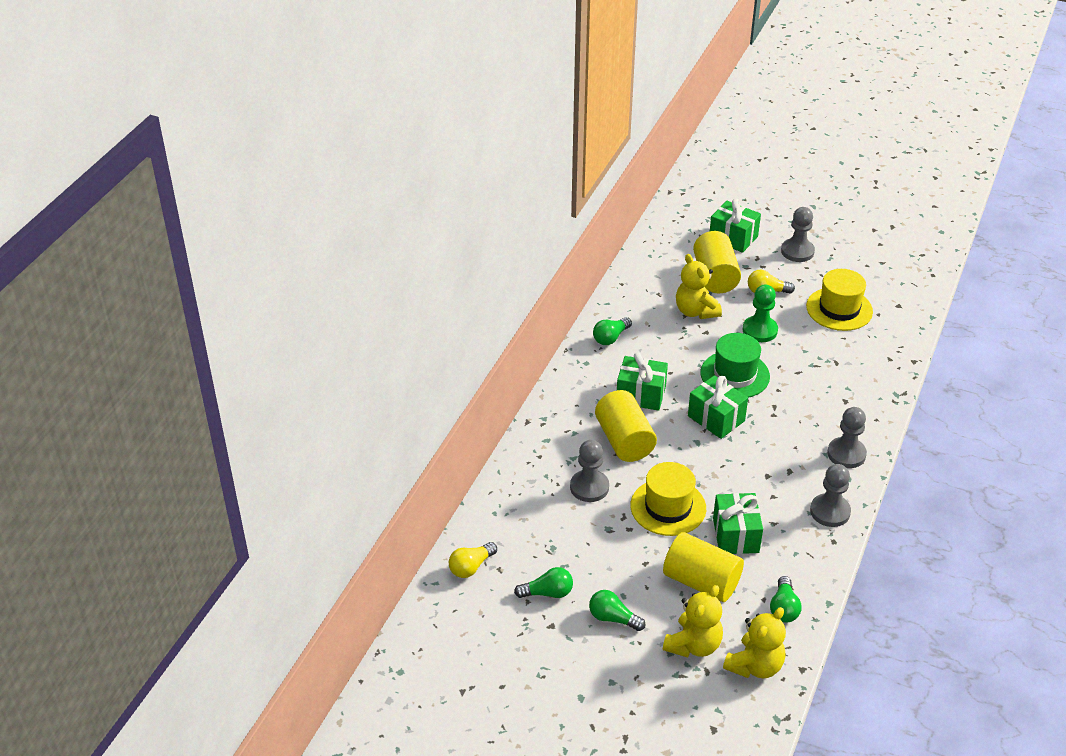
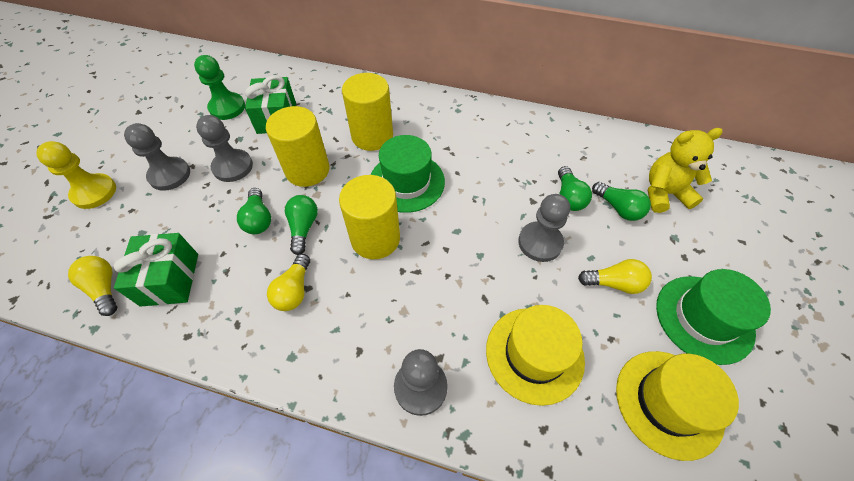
green gift: [617,352,668,411] [688,375,748,439] [710,198,761,253] [713,493,763,554] = 4 -> [113,233,198,307] [245,75,296,134] = 2
green hat: [700,333,770,398] = 1 -> [371,135,445,213] [656,269,771,365] = 2
yellow light bulb: [449,542,497,578] [748,269,795,294] = 2 -> [68,256,117,316] [267,254,310,311] [578,259,652,294] = 3
yellow pawn: none = 0 -> [37,141,116,209] = 1
yellow teddy bear: [663,585,723,658] [676,254,722,319] [723,607,786,678] = 3 -> [648,128,723,213] = 1

